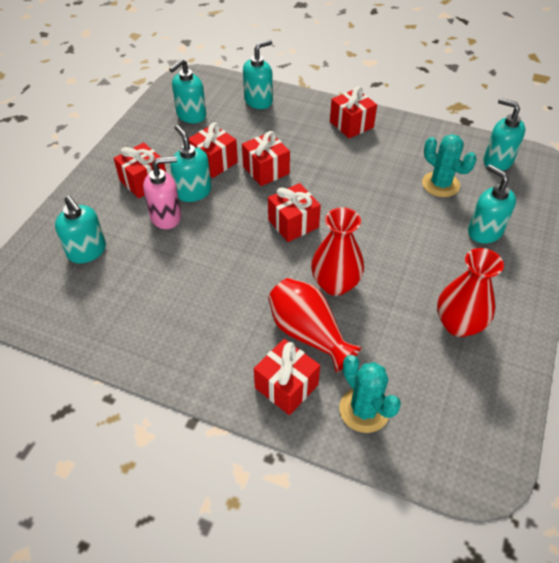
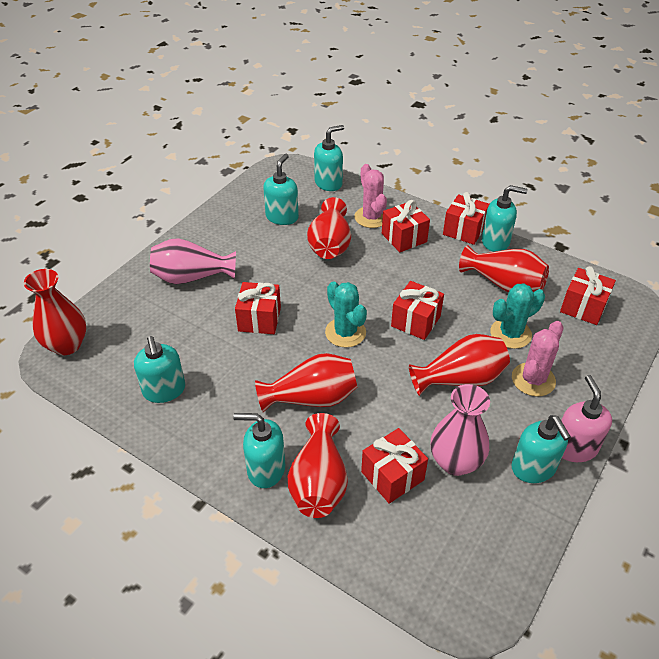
pink cactus: none = 0 -> [354,164,387,228] [512,321,564,396] = 2
pink vase: none = 0 -> [150,238,236,284] [431,384,490,476] = 2
red vase: [268,278,361,372] [311,207,364,296] [437,248,504,337] = 3 -> [24,269,86,355] [255,353,357,412] [288,413,348,518] [307,197,351,259] [409,334,510,396] [459,245,549,293] = 6

